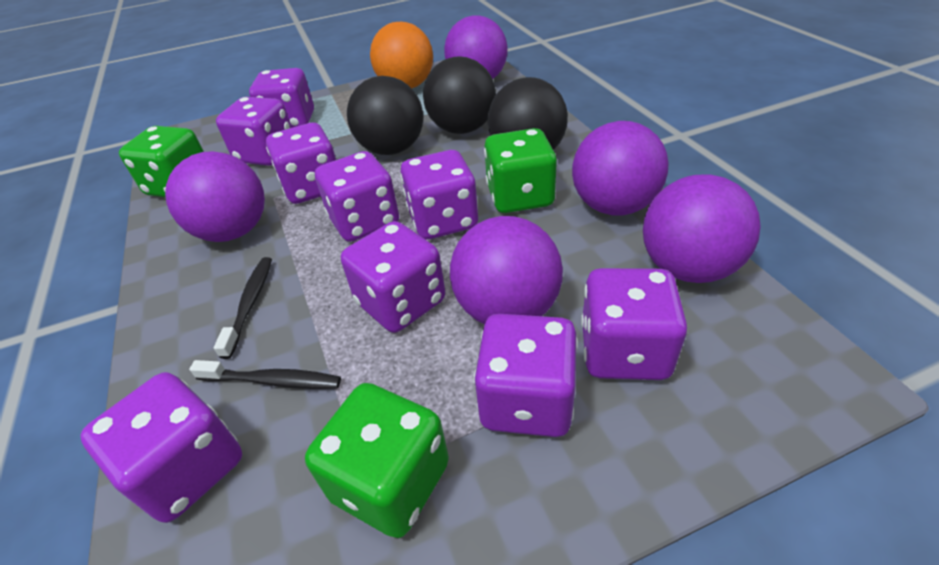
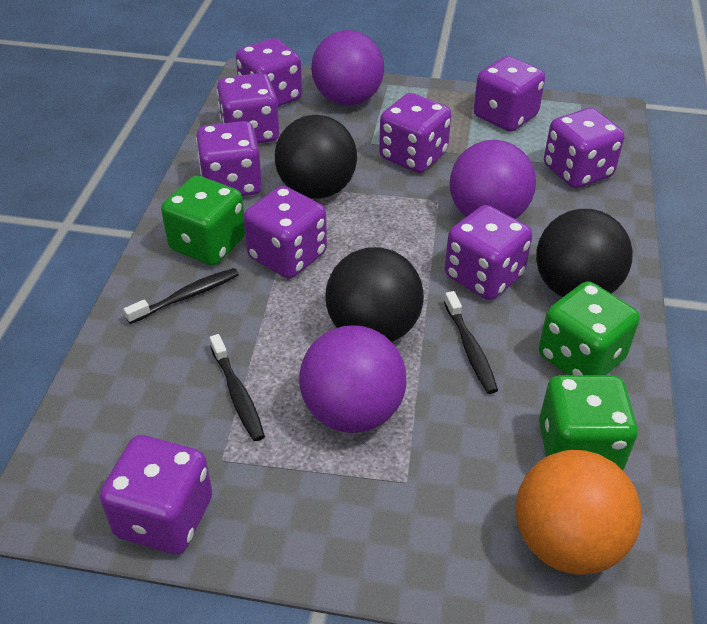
black toothbrush: [189,360,341,389] [214,257,272,359] = 2 -> [123,268,239,324] [210,334,265,441] [444,291,498,394] = 3
purple ball: [165,151,265,242] [444,15,508,79] [450,216,563,324] [572,121,669,216] [643,174,761,283] = 5 -> [299,325,406,433] [311,30,384,106] [450,140,536,219] = 3

